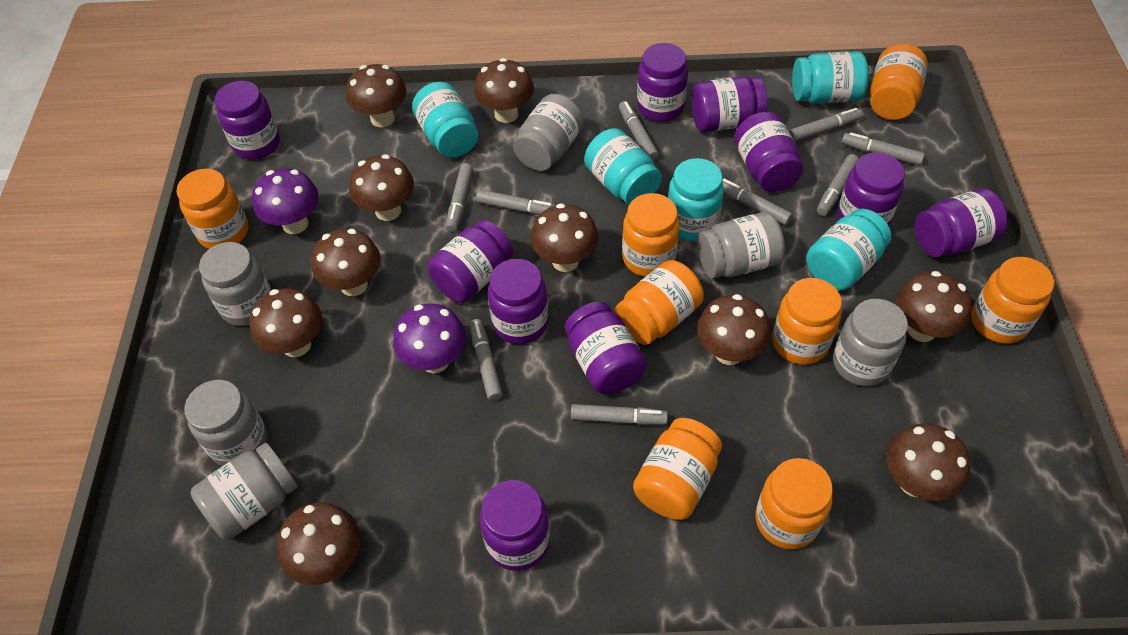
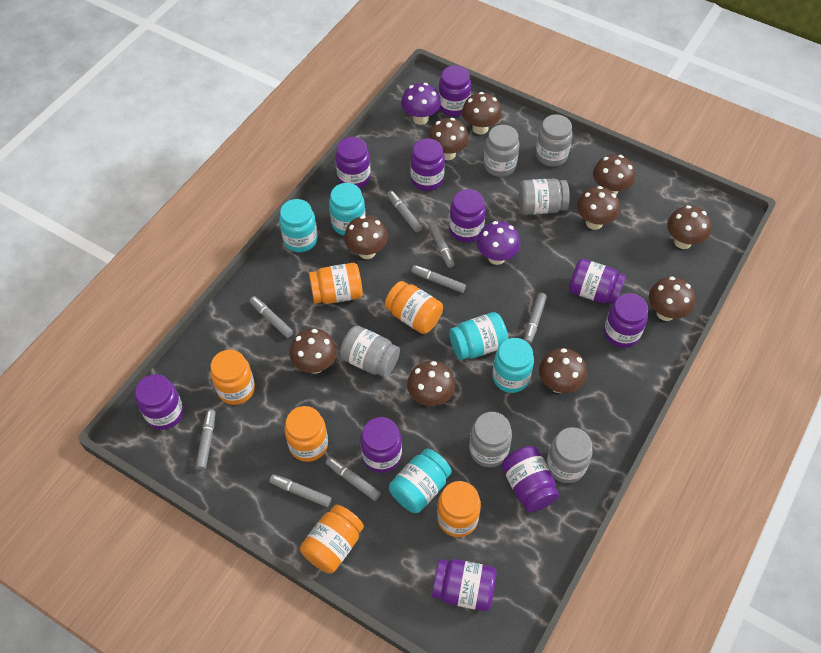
grey marker: [446,163,473,232] [470,319,503,401] [476,190,555,215] [571,404,668,425] [619,101,659,161] [722,178,793,225] [789,108,862,142] [817,154,859,216] [842,132,925,165] = 9 -> [195,409,216,470] [250,296,293,338] [269,474,331,507] [326,457,381,501] [387,191,422,232] [411,265,466,293] [428,221,455,268] [524,293,547,344] = 8
orange jar: [176,169,249,249] [615,260,704,345] [622,193,680,277] [633,418,722,520] [755,458,833,549] [772,278,842,365] [870,44,928,120] [971,257,1054,344] = 8 -> [210,350,255,405] [285,406,328,462] [300,505,364,574] [309,263,363,304] [385,281,443,334] [437,481,481,537] = 6

